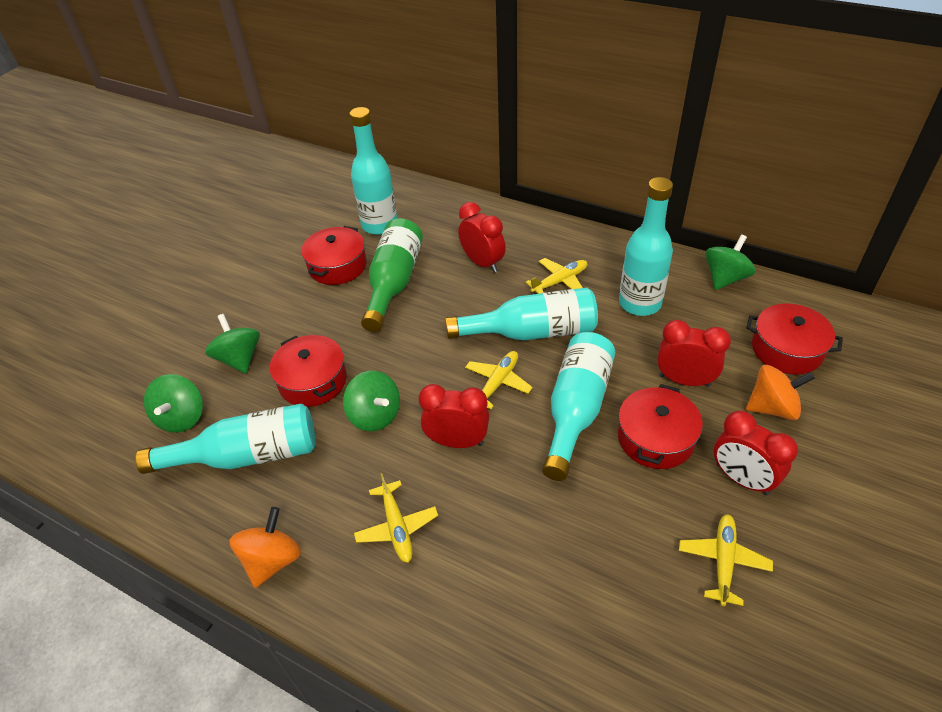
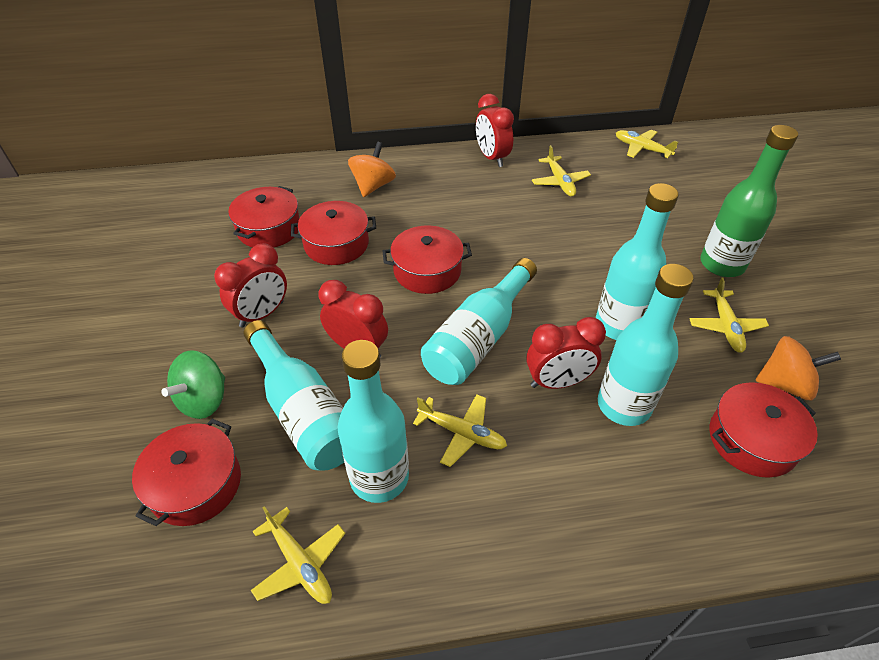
green spinning top: [144,374,203,433] [205,314,260,374] [343,371,400,431] [705,234,756,290] = 4 -> [161,350,225,419] = 1
red pot: [270,335,347,407] [301,226,367,285] [618,384,703,469] [746,303,843,375] = 4 -> [132,419,241,526] [228,186,300,248] [291,201,376,265] [383,226,472,294] [710,382,818,478] = 5
yellow plane: [354,473,438,563] [465,351,533,409] [526,258,587,294] [679,514,773,606] = 4 -> [251,506,346,604] [413,394,507,467] [532,145,591,196] [616,130,679,158] [689,277,769,353] = 5

